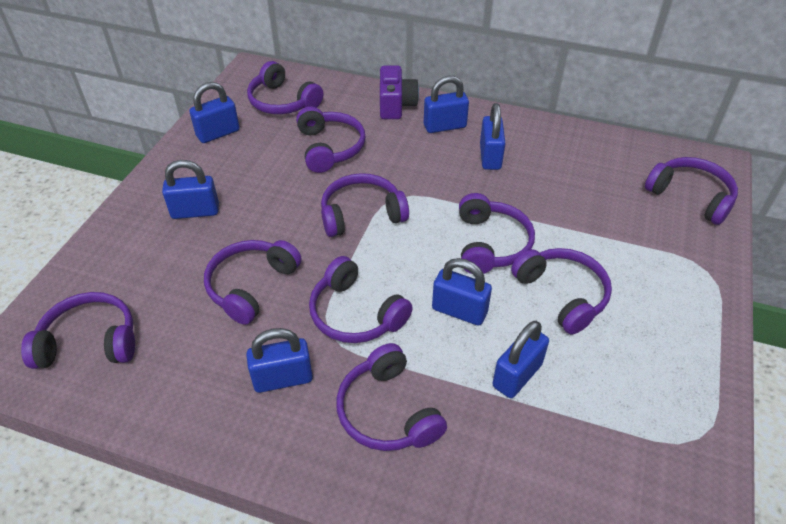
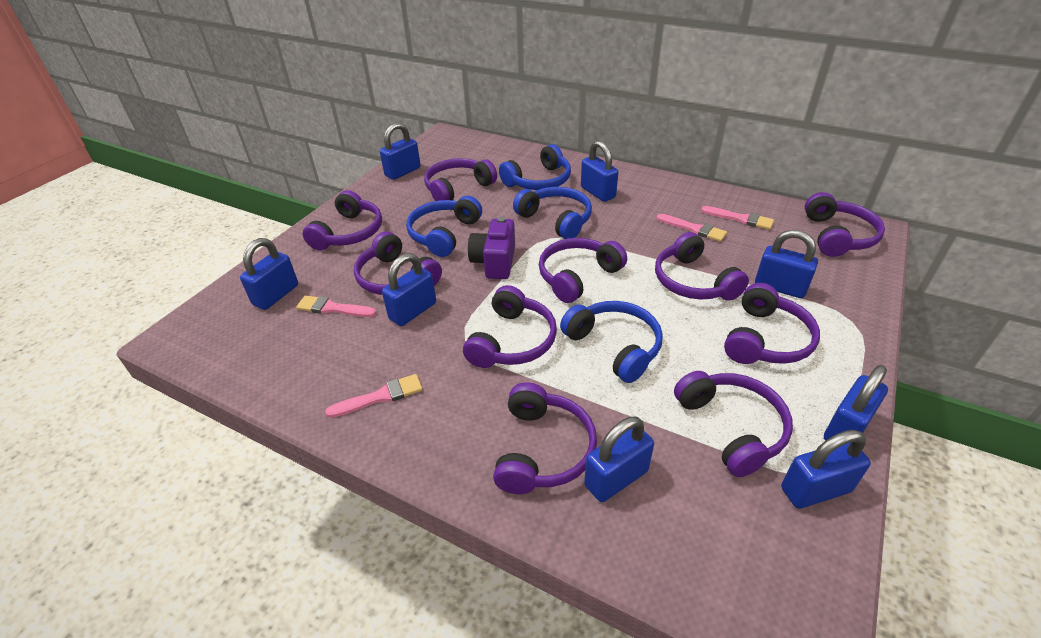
blue headphones: none = 0 -> [406,196,482,257] [499,144,571,190] [513,187,592,239] [560,301,663,383] = 4
blue padlock: [162,160,219,219] [189,82,240,143] [246,328,313,393] [424,76,469,133] [432,258,492,326] [480,103,505,170] [493,321,549,398] = 7 -> [240,238,298,310] [380,122,421,180] [382,253,436,326] [581,140,618,202] [584,417,654,502] [755,230,818,298] [781,430,871,509] [824,365,888,441] = 8
pink brush: none = 0 -> [296,295,376,317] [325,374,423,418] [656,214,727,242] [701,206,774,230] = 4

